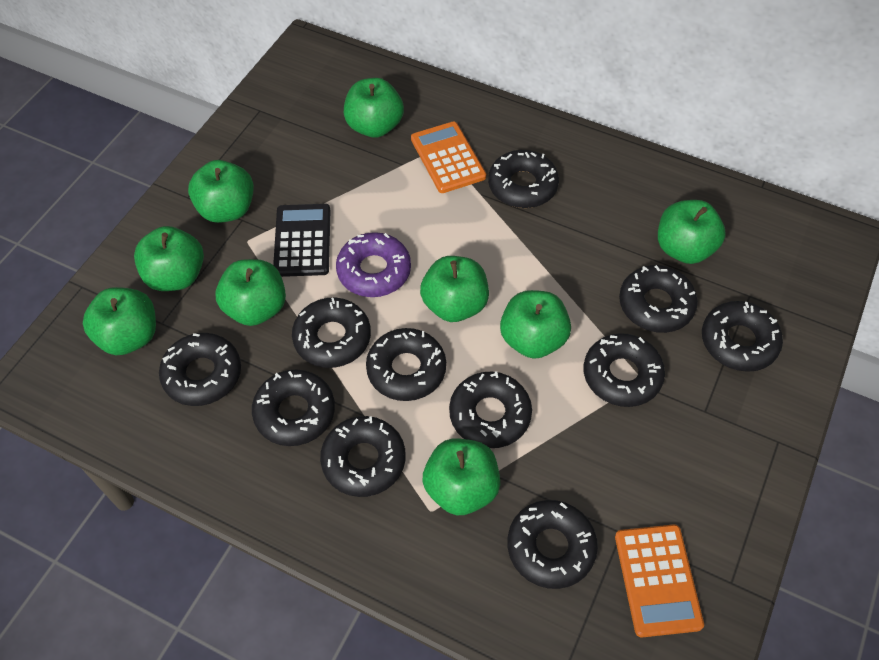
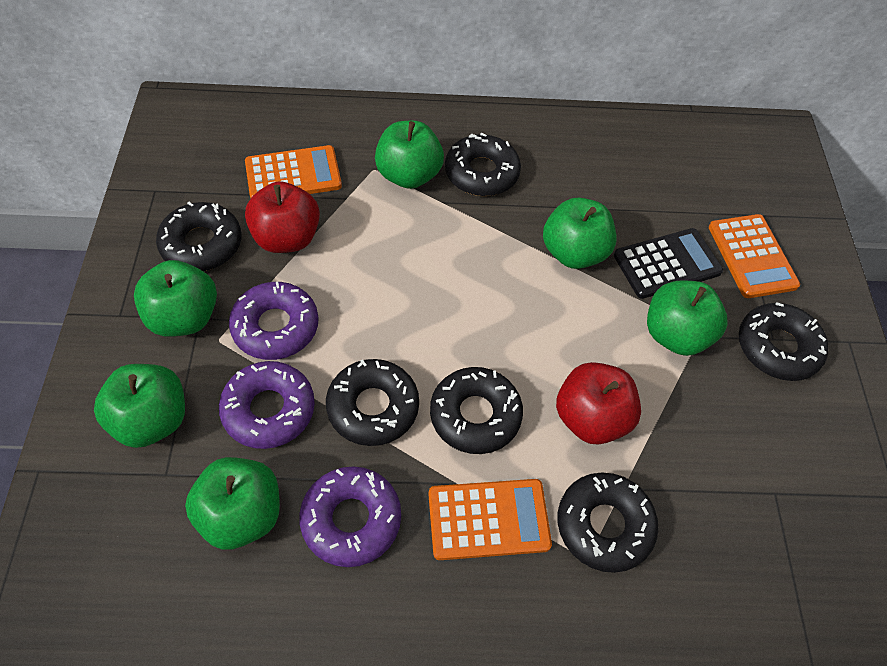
black donut: [159,333,241,406] [252,369,335,446] [292,298,371,368] [320,416,406,497] [366,328,446,401] [449,371,532,448] [488,150,559,208] [507,500,598,589] [584,333,665,407] [619,265,698,333] [702,301,783,372] = 11 -> [156,202,241,271] [326,359,419,446] [430,367,523,454] [445,133,521,196] [558,473,659,573] [739,302,829,381] = 6
green apple: [83,287,156,355] [134,226,204,291] [188,160,254,223] [216,259,286,326] [344,78,404,138] [420,256,489,322] [423,439,500,515] [500,290,571,359] [658,200,726,264] = 9 -> [94,364,185,448] [134,260,217,337] [185,457,280,550] [375,121,444,189] [543,198,617,269] [647,280,728,356] = 6
orange calculator: [411,121,486,193] [615,524,704,637] = 2 -> [245,145,342,198] [428,479,552,560] [709,214,800,298] = 3
purple donut: [336,232,411,297] = 1 -> [219,361,315,449] [229,282,319,360] [299,466,401,567] = 3
red apple: none = 0 -> [245,181,320,253] [556,362,641,444] = 2

